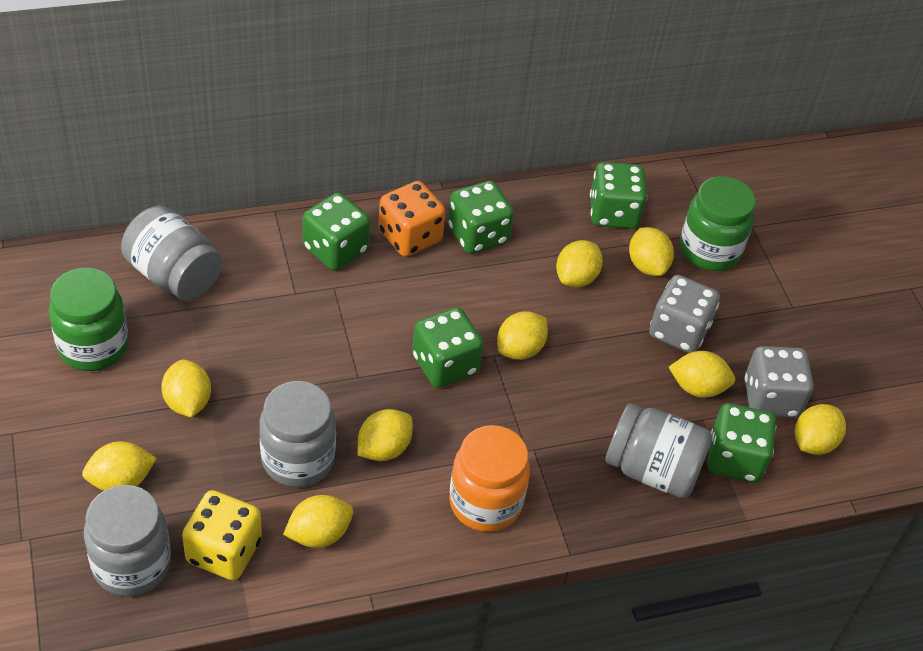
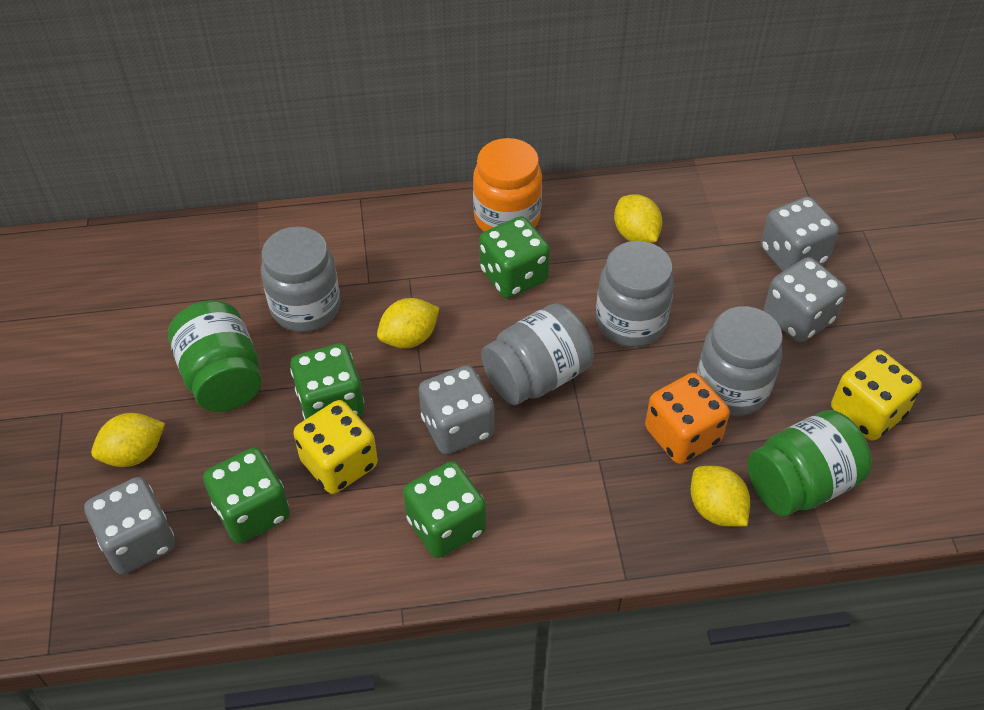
green dice: [303,193,370,271] [412,307,484,388] [448,181,514,254] [590,162,647,229] [707,403,776,483] = 5 -> [203,447,290,543] [290,343,364,420] [403,461,486,558] [479,216,550,298] = 4
grey dice: [649,275,720,353] [745,346,814,418] = 2 -> [84,477,175,574] [419,365,494,454] [761,197,839,272] [764,257,846,342] = 4
yellow dice: [182,490,262,580] = 1 -> [293,400,378,494] [831,350,922,440] = 2
yellow lemon: [82,442,157,491] [161,360,211,417] [283,495,353,548] [357,409,413,461] [497,311,548,360] [556,240,603,287] [629,227,674,276] [669,351,735,398] [795,404,846,455] = 9 -> [91,413,165,467] [377,298,439,348] [614,194,663,243] [691,466,750,526] = 4

